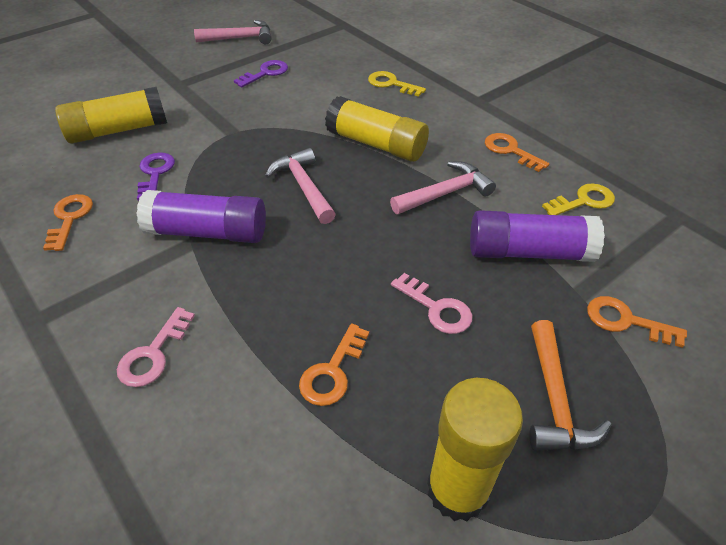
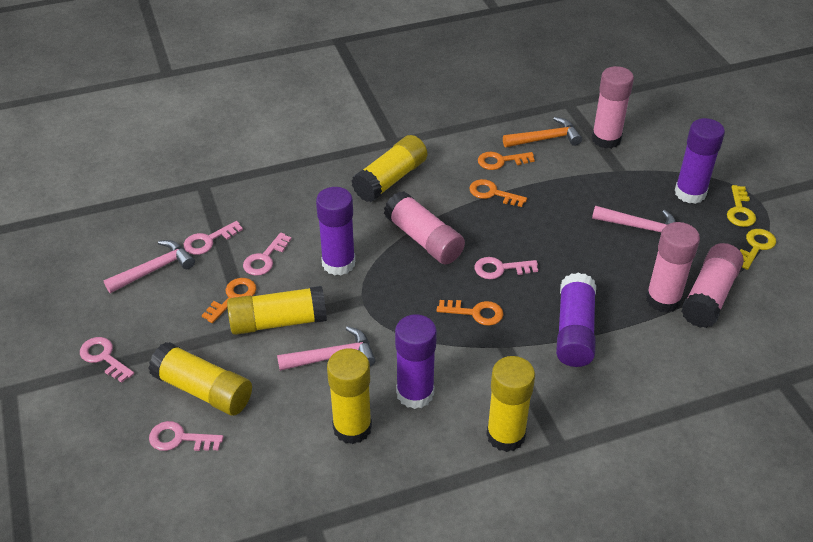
pink glue stick: none = 0 -> [384,191,465,264] [592,66,634,149] [646,222,700,313] [681,243,744,328] = 4
pink key: [117,307,195,387] [391,273,472,334] = 2 -> [80,337,134,383] [149,421,224,451] [184,221,243,255] [243,233,292,276] [475,257,538,279] = 5
purple glue stick: [136,190,266,243] [470,210,605,262] = 2 -> [316,187,355,276] [395,314,437,409] [556,273,596,367] [674,118,725,204] = 4
purple key: [137,153,175,201] [234,60,288,88] = 2 -> none = 0
yellow glue stick: [55,87,167,144] [325,96,429,162] [427,378,523,521] = 3 -> [148,342,252,416] [227,286,327,335] [327,348,372,444] [351,135,427,202] [486,356,535,452] = 5

